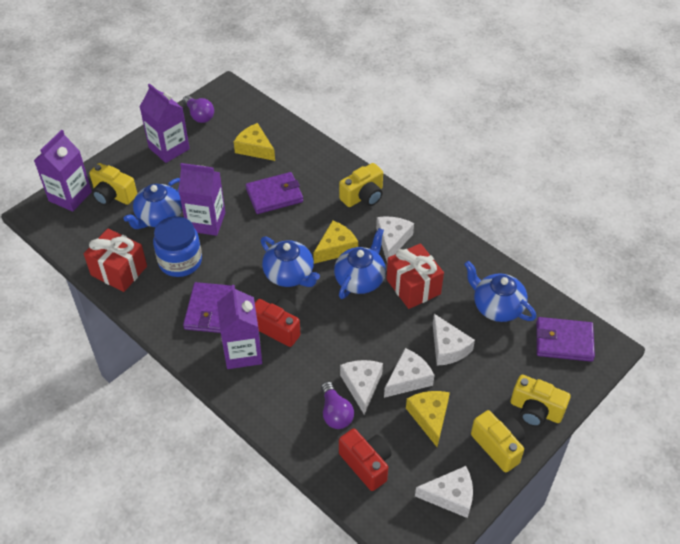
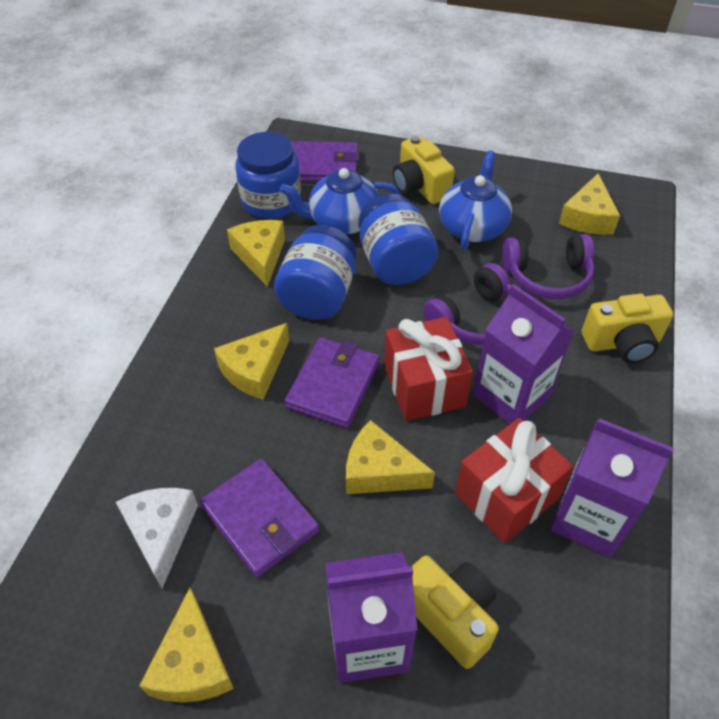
blue jar: [153,216,202,277] = 1 -> [235,132,301,219] [274,225,356,320] [358,194,438,285] = 3
blue teapot: [124,178,182,229] [261,237,320,287] [334,228,386,299] [464,261,536,322] = 4 -> [279,168,400,234] [439,151,512,250] = 2
purple carton: [34,130,92,212] [140,83,190,163] [179,163,225,236] [217,285,262,369] = 4 -> [325,552,417,683] [473,284,574,424] [550,418,674,558] = 3
purple headphones: none = 0 -> [423,263,511,345] [502,234,594,299] = 2
purple light bulb: [183,96,214,123] [321,381,354,429] = 2 -> none = 0
red camera: [255,298,301,347] [339,428,392,491] = 2 -> none = 0
white cheese: [340,360,383,415] [376,216,414,262] [384,348,434,398] [415,466,473,518] [433,314,475,366] = 5 -> [116,488,198,588] = 1
yellow camera: [89,163,137,206] [339,163,383,207] [471,410,525,472] [511,375,571,427] = 4 -> [393,136,455,204] [412,555,499,669] [582,294,673,363] = 3
yellow cheese: [234,123,275,161] [313,220,358,264] [406,391,450,447] = 3 -> [139,587,234,702] [214,323,289,400] [227,220,285,287] [346,420,435,494] [559,174,620,235] = 5

